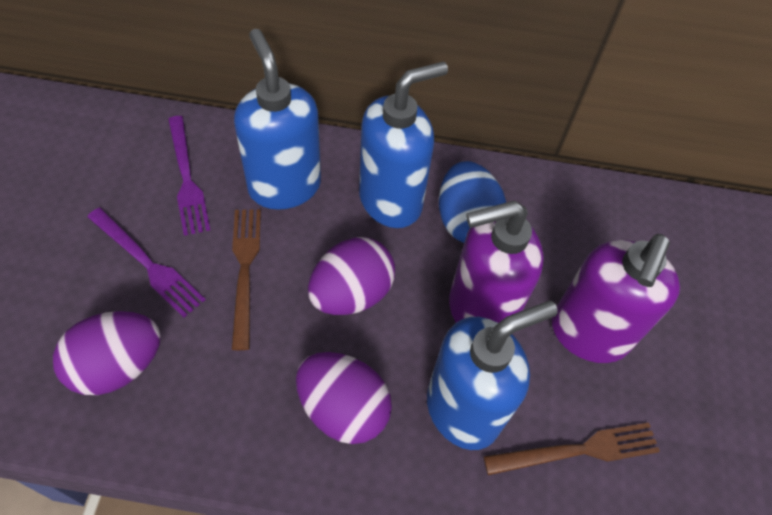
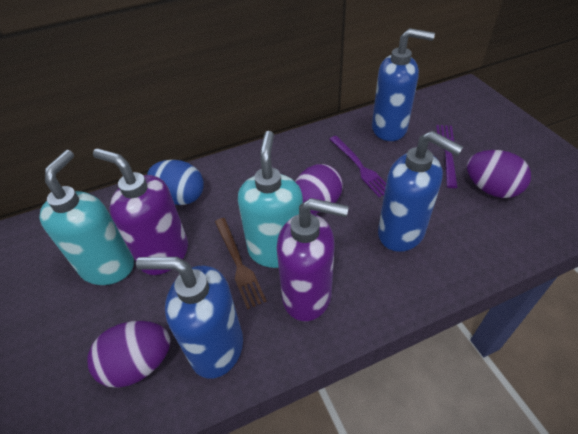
brown fork: [232,209,261,350] [483,423,660,475] = 2 -> [215,218,267,309] = 1
turquoise soap dispenser: none = 0 -> [39,150,134,285] [238,131,303,268] = 2

